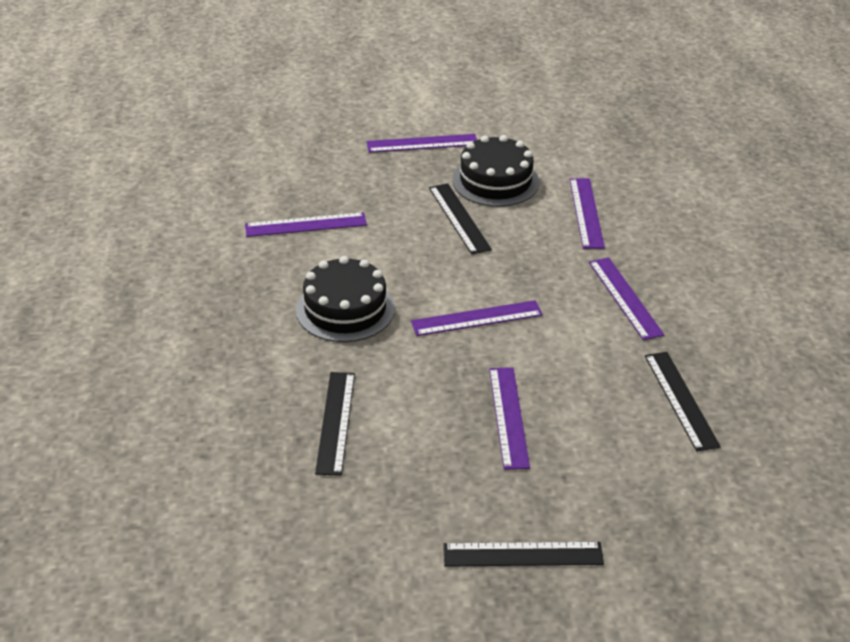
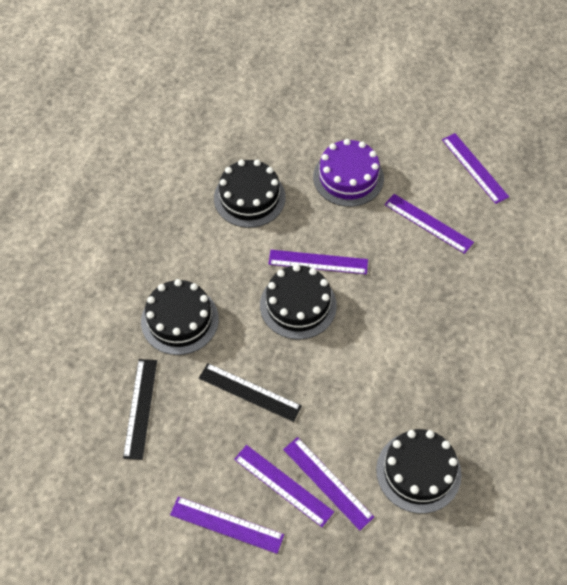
black cake: [296,256,395,342] [452,135,539,207] = 2 -> [141,279,219,355] [214,160,286,228] [260,264,337,339] [376,429,461,513] = 4
black ruler: [315,372,355,476] [429,183,492,255] [443,542,604,567] [645,352,721,452] = 4 -> [123,359,157,460] [199,363,302,422] = 2
purple cake: none = 0 -> [313,139,384,207] = 1

